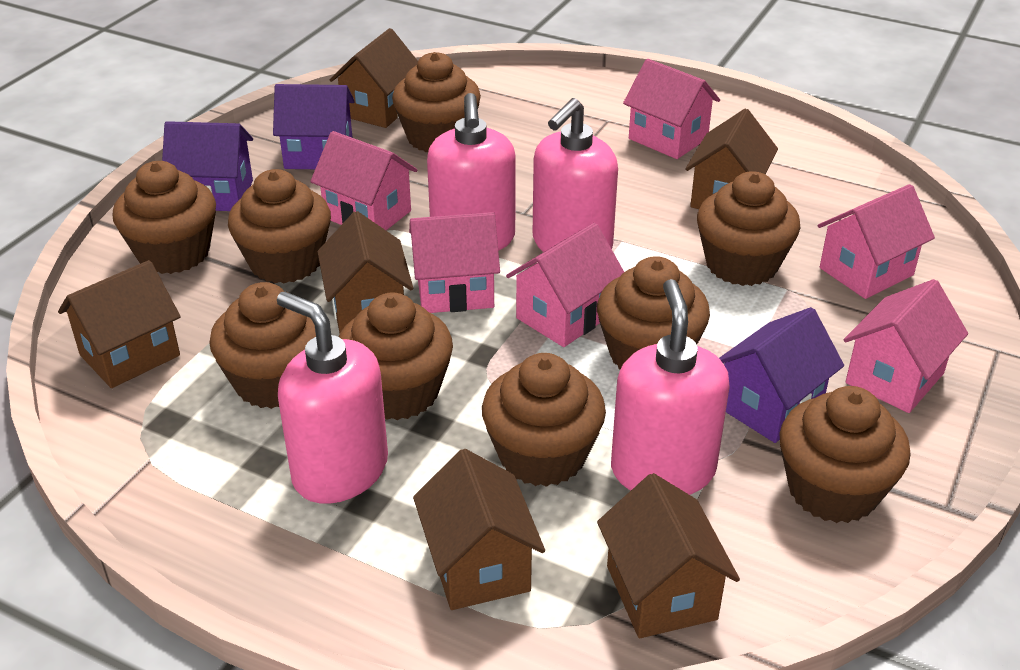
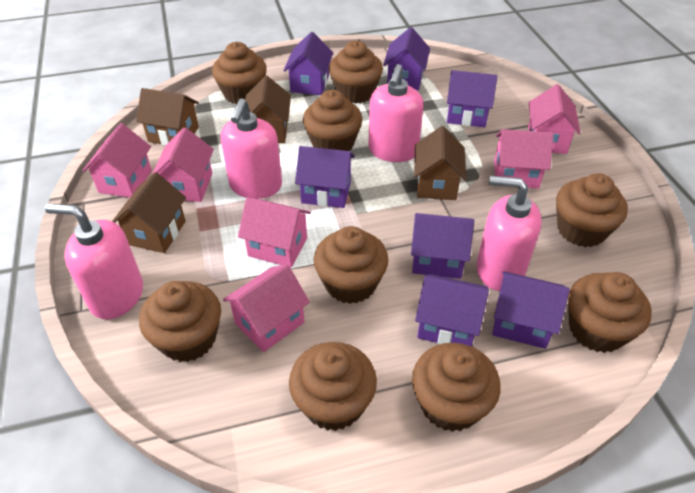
brown house: [58,260,181,388] [317,211,413,333] [330,28,418,128] [413,449,545,610] [597,473,740,638] [685,109,778,209] = 6 -> [112,172,186,253] [136,88,199,146] [245,76,291,143] [414,126,466,200] = 4
purple house: [162,121,253,211] [273,84,355,169] [719,307,844,443] = 3 -> [283,32,333,95] [295,146,355,208] [383,27,430,90] [411,213,474,279] [415,274,489,347] [447,70,497,127] [492,271,570,349] = 7

